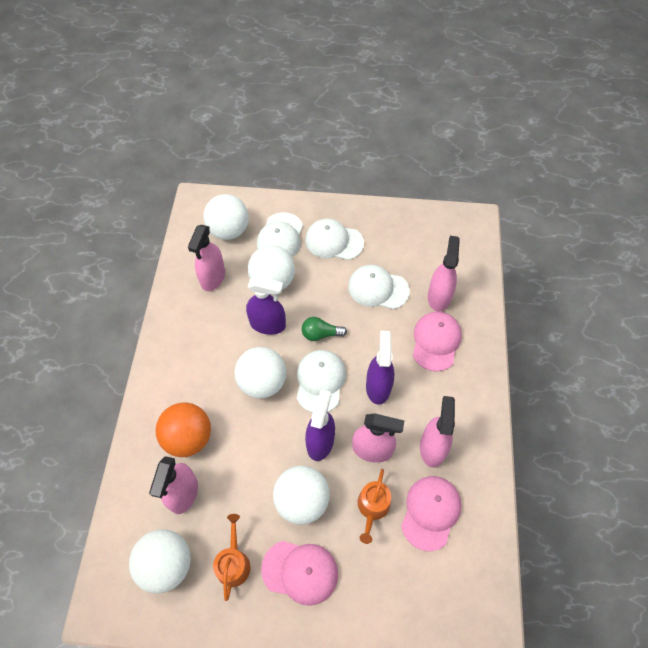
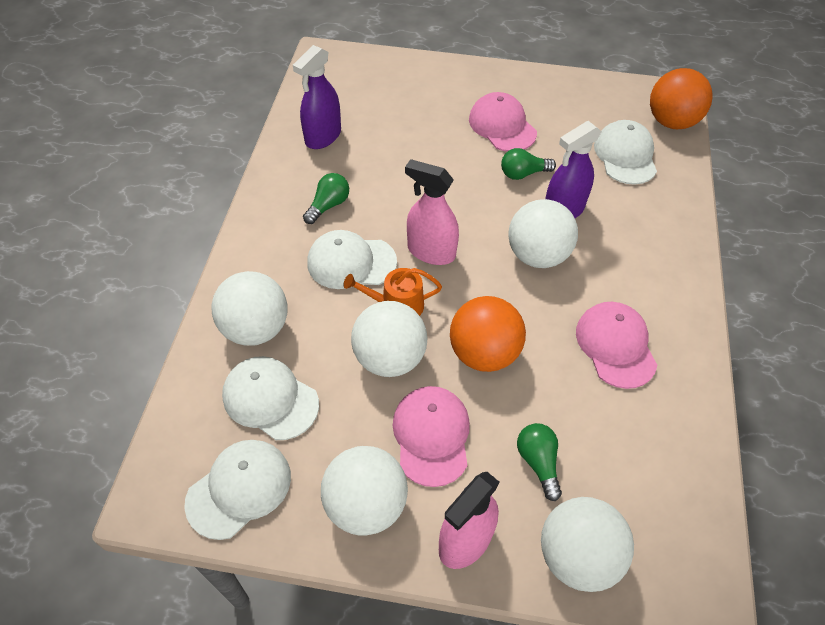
green light bulb: [302,317,347,341] = 1 -> [303,173,349,224] [501,148,556,180] [517,423,562,501] = 3
orange ball: [155,402,211,457] = 1 -> [450,296,526,372] [650,68,713,129] = 2
orange watering can: [213,514,250,601] [358,469,391,544] = 2 -> [343,268,442,316] = 1
pink spray bottle: [149,456,198,514] [188,225,225,291] [352,413,404,463] [420,396,455,468] [428,236,460,312] = 5 -> [405,159,459,265] [439,472,500,569] = 2
purple spray bottle: [246,276,286,335] [305,389,335,461] [366,331,394,405] = 3 -> [293,45,341,149] [545,121,602,218] = 2

